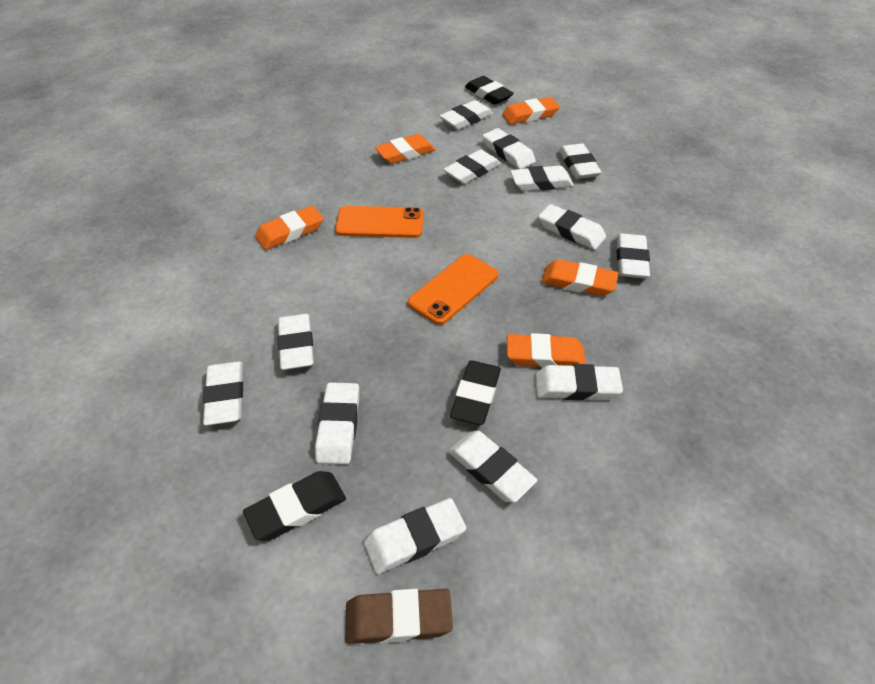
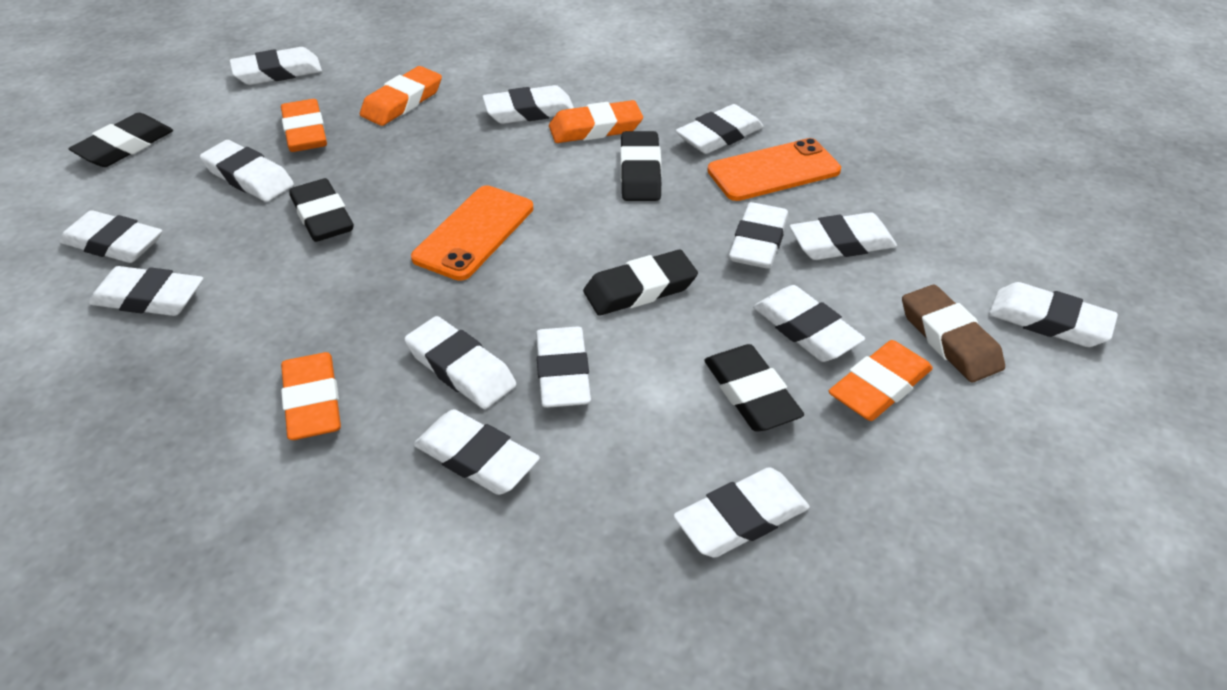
black eraser: [243,471,346,540] [450,360,501,425] [465,76,514,105] = 3 -> [69,113,173,167] [289,178,354,242] [583,250,698,316] [620,131,661,201] [704,344,804,432] = 5
white eraser: [203,362,243,426] [277,314,314,370] [315,382,359,464] [364,498,466,574] [440,100,493,130] [443,149,501,184] [448,431,537,503] [482,128,536,169] [510,165,574,191] [535,364,623,400] [538,204,606,250] [559,143,602,179] [617,233,650,278] = 13 -> [59,210,162,263] [88,266,203,316] [200,140,294,202] [229,47,322,85] [404,316,516,409] [414,409,540,495] [482,85,574,124] [536,326,591,408] [674,467,810,558] [676,104,764,154] [729,202,788,269] [753,285,865,362] [789,212,897,260] [989,282,1118,347] = 14

